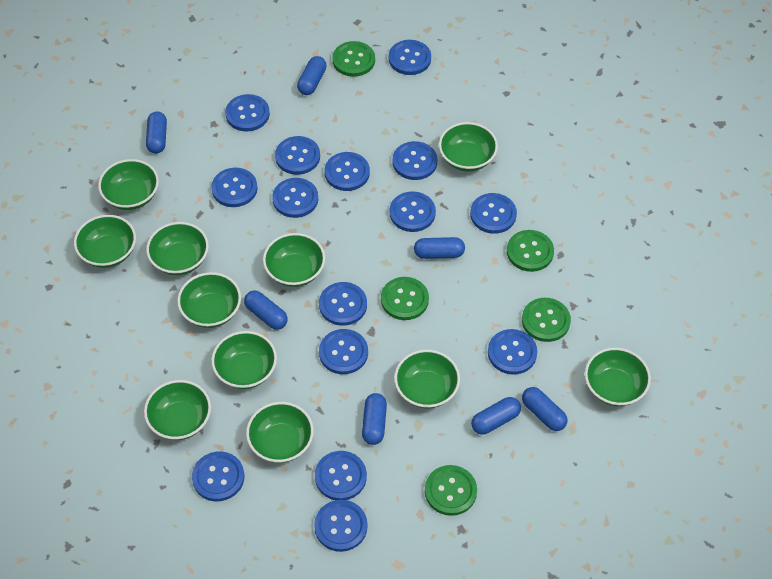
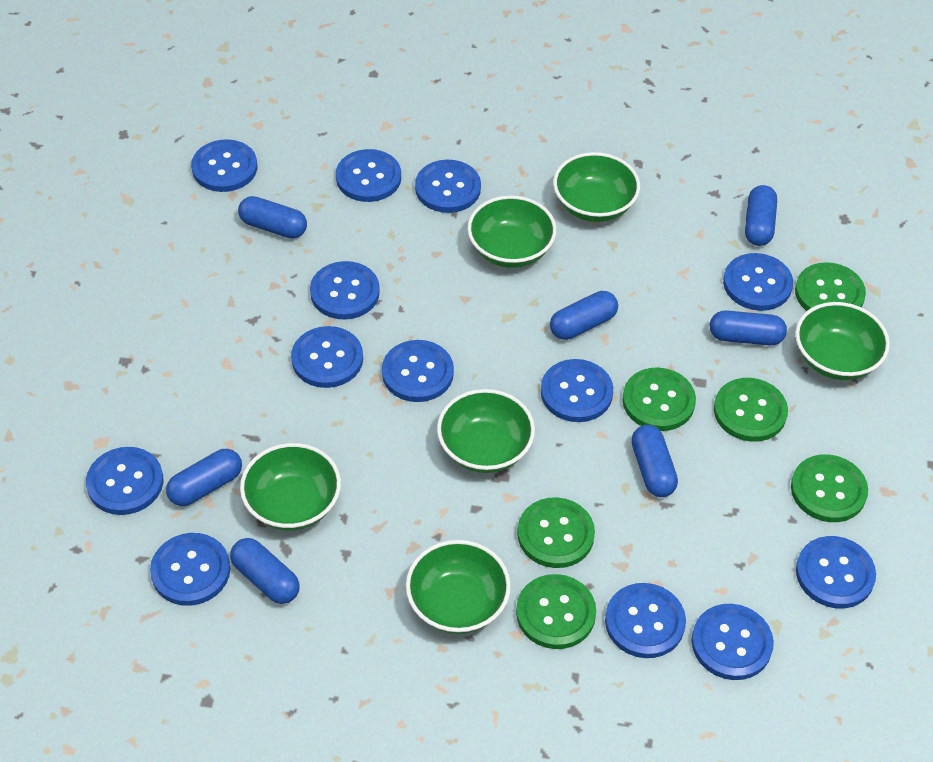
blue button: [192,451,244,501] [211,168,258,207] [225,94,270,132] [272,178,318,218] [275,136,320,175] [314,500,368,552] [315,451,367,500] [319,282,367,326] [319,329,368,374] [324,152,370,191] [389,40,431,75] [390,191,436,232] [392,141,437,180] [470,193,517,234] [488,329,537,375] = 15 -> [86,447,163,515] [150,533,230,606] [191,139,257,192] [291,326,363,388] [310,261,380,320] [336,149,401,202] [382,340,454,402] [415,160,481,213] [541,359,613,422] [605,583,686,658] [692,604,774,680] [723,253,793,311] [796,536,876,608] = 13
green bowl: [74,215,136,268] [98,159,159,210] [144,380,211,440] [146,222,209,275] [177,272,241,328] [211,331,277,389] [246,402,314,463] [263,233,325,287] [394,350,460,409] [439,122,498,172] [585,348,651,406] = 11 -> [240,443,341,531] [406,540,511,634] [437,389,535,473] [467,196,557,268] [553,152,640,222] [795,302,890,380] = 6
green button: [332,41,375,77] [381,277,429,320] [425,465,477,516] [507,230,554,272] [522,298,571,342] = 5 -> [516,574,596,649] [517,497,595,568] [622,367,696,431] [714,378,788,442] [791,454,868,522] [795,262,866,311] = 6

